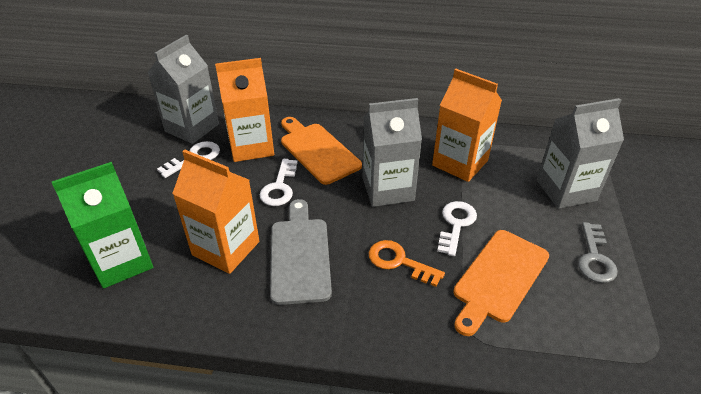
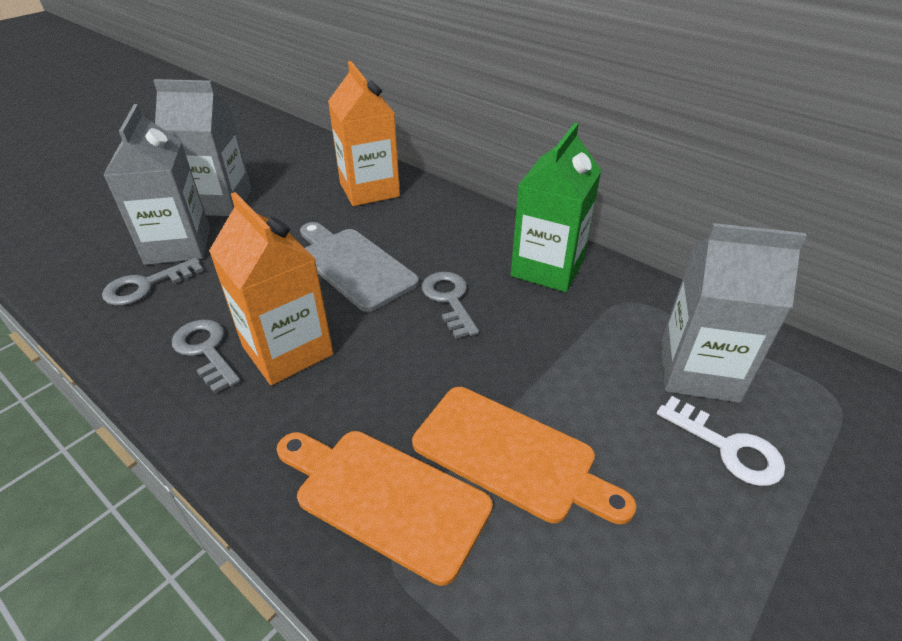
grey key: [578,222,618,283] = 1 -> [102,257,204,306] [172,319,241,393] [422,272,479,339] = 3
orange carton: [172,149,259,274] [215,58,274,162] [432,69,502,182] = 3 -> [209,192,333,385] [328,61,400,206] = 2
orange key: [369,240,445,287] = 1 -> none = 0
white key: [157,141,220,178] [260,159,298,206] [437,201,477,256] = 3 -> [657,396,785,486] = 1

